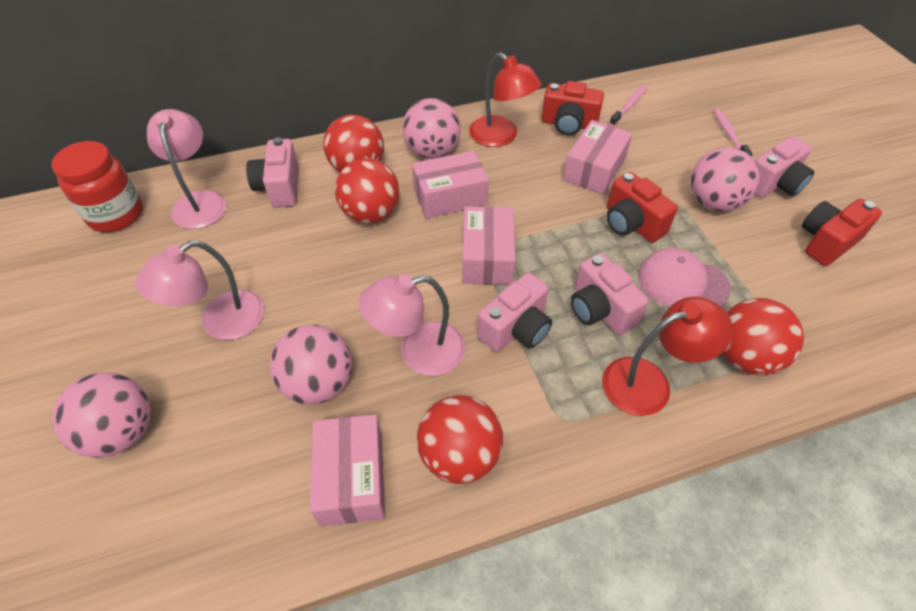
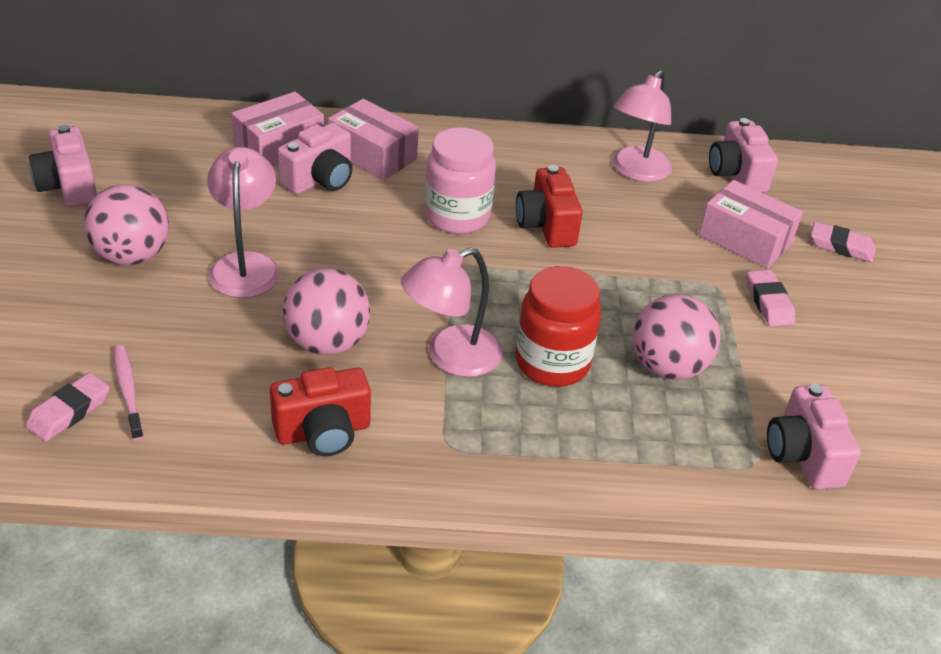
pink ball: [52,372,150,458] [270,325,352,405] [402,98,461,159] [691,147,760,212] = 4 -> [84,184,169,265] [283,268,370,355] [633,294,720,380] = 3
pink box: [310,414,385,526] [412,151,489,219] [462,206,515,285] [563,120,632,195] = 4 -> [231,92,324,166] [328,99,419,180] [699,180,803,269] = 3
pink cap: [638,248,731,307] = 1 -> none = 0
pink eraser: none = 0 -> [25,373,110,442] [747,270,795,327] [811,222,876,262] = 3
pink jar: none = 0 -> [425,127,496,234] = 1
pink toothbrush: [609,85,648,126] [714,108,753,156] = 2 -> [114,345,144,440] = 1
red ball: [323,115,384,172] [335,159,400,224] [417,395,503,484] [722,298,804,376] = 4 -> none = 0
red camera: [542,81,604,135] [607,172,678,243] [802,199,882,266] = 3 -> [270,367,371,456] [516,165,583,248] = 2
red lamp: [469,52,542,147] [602,297,733,416] = 2 -> none = 0

